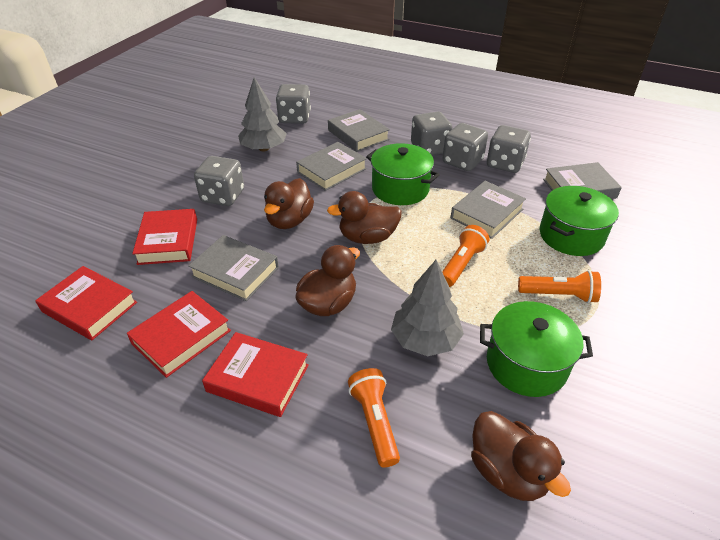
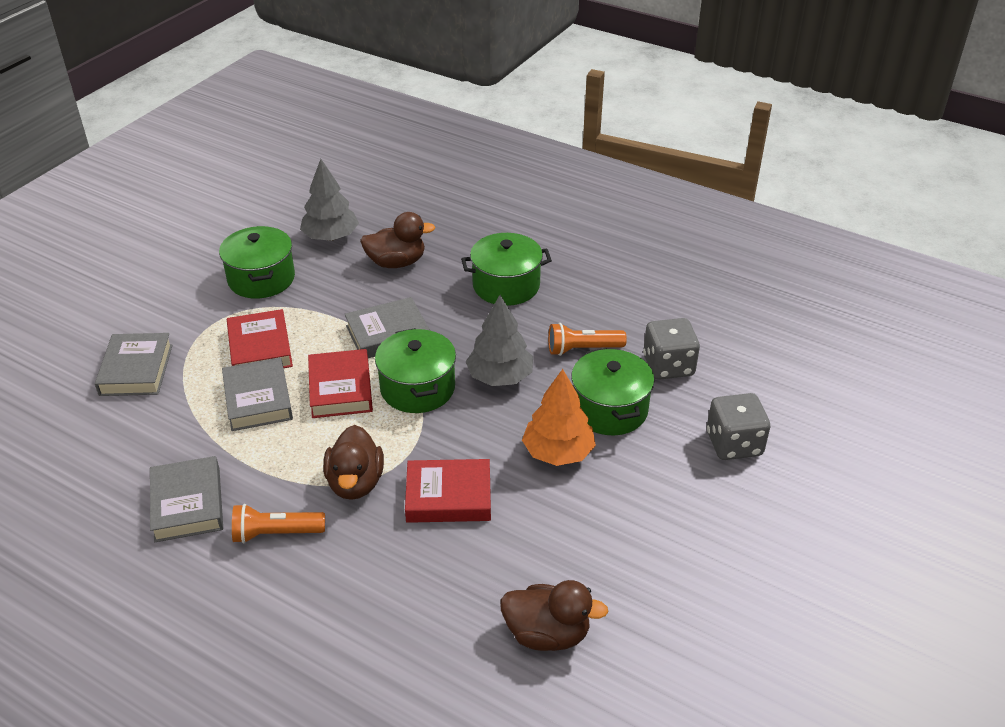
brown duck: [264,178,314,229] [295,245,360,316] [327,191,402,244] [471,411,571,501] = 4 -> [323,425,384,500] [360,212,435,268] [500,580,608,651] = 3
green pot: [366,143,440,205] [480,301,593,397] [540,186,619,256] = 3 -> [219,226,295,299] [375,328,456,413] [461,233,552,306] [571,348,654,435] = 4
grey book: [188,235,279,301] [296,142,367,191] [328,109,390,152] [451,181,526,239] [543,162,622,199] = 5 -> [95,333,172,396] [150,456,223,542] [222,357,293,431] [345,297,430,358] = 4
grey dice: [194,156,244,206] [276,84,311,124] [411,111,453,155] [443,123,488,171] [487,125,531,173] = 5 -> [643,318,700,380] [707,393,770,460] = 2
orange flashlight: [348,368,400,467] [442,225,489,287] [518,270,601,303] = 3 -> [232,504,325,544] [548,323,627,356] = 2
orange tree: none = 0 -> [522,369,596,466] = 1
red book: [35,266,137,340] [127,291,231,378] [132,209,197,265] [202,332,309,417] = 4 -> [227,309,293,368] [308,349,373,418] [405,459,491,523] = 3

